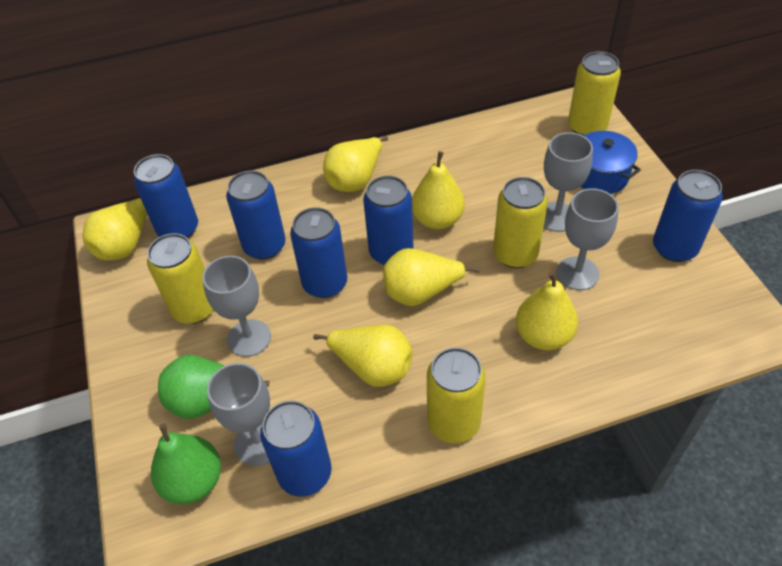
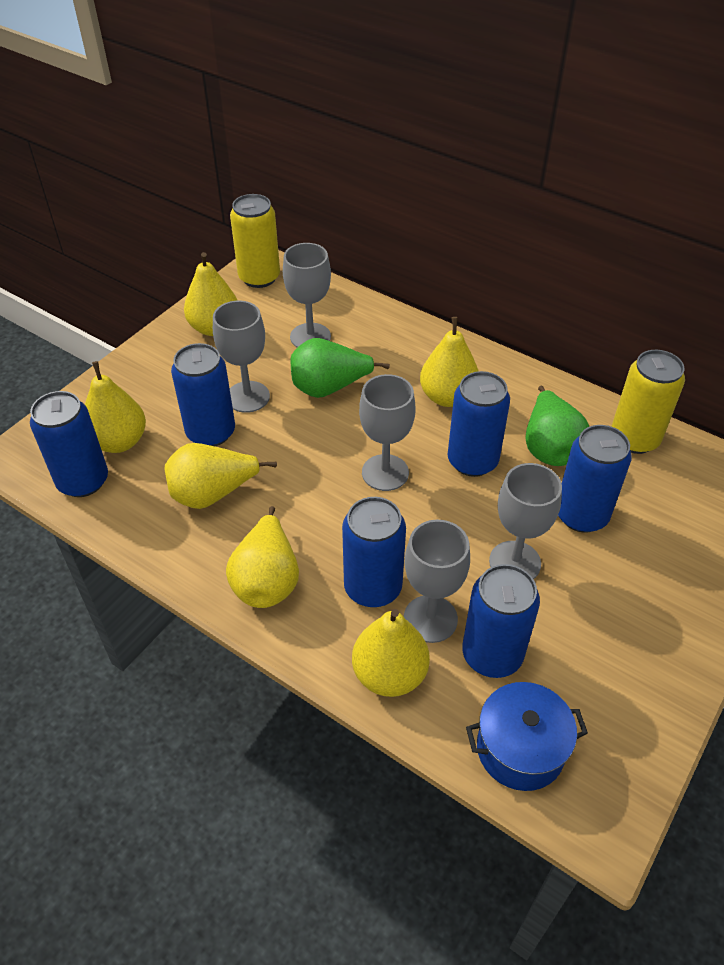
grey goblet: [202,256,271,357] [207,363,270,466] [544,132,593,232] [557,188,619,290] = 4 -> [213,301,270,413] [283,243,331,348] [359,374,415,491] [404,520,470,643] [489,463,562,579] = 5
yellow can: [147,233,213,324] [427,347,486,443] [493,177,548,268] [568,51,621,135] = 4 -> [230,194,280,288] [611,350,685,454] = 2

